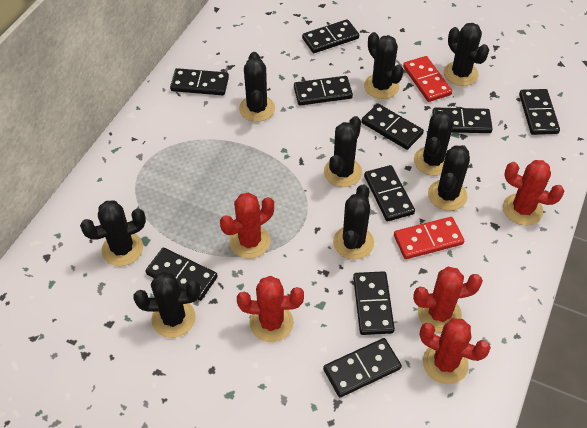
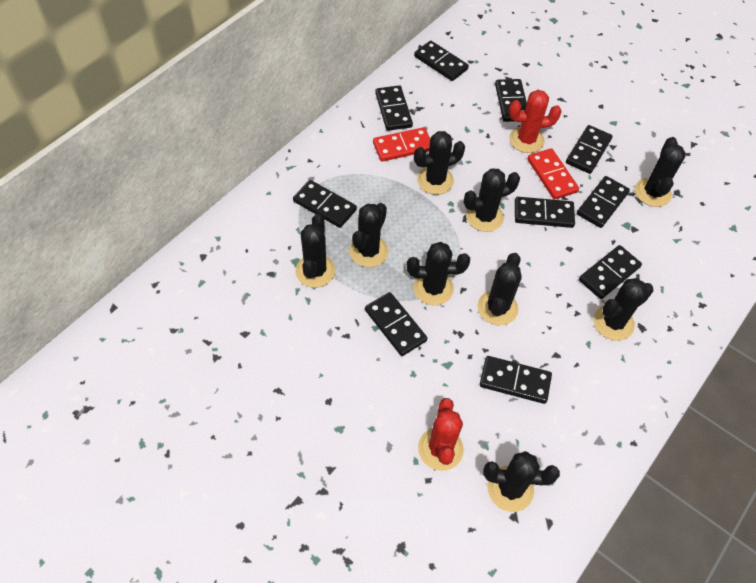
red cactus: [220,193,274,258] [237,276,304,342] [413,267,483,333] [420,318,491,384] [503,160,564,225] = 5 -> [418,398,464,471] [509,90,562,153] = 2

